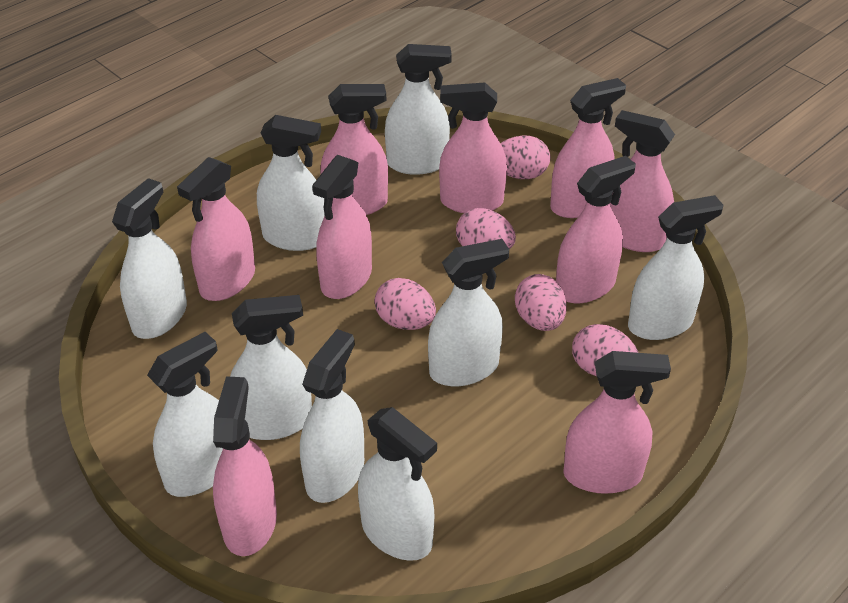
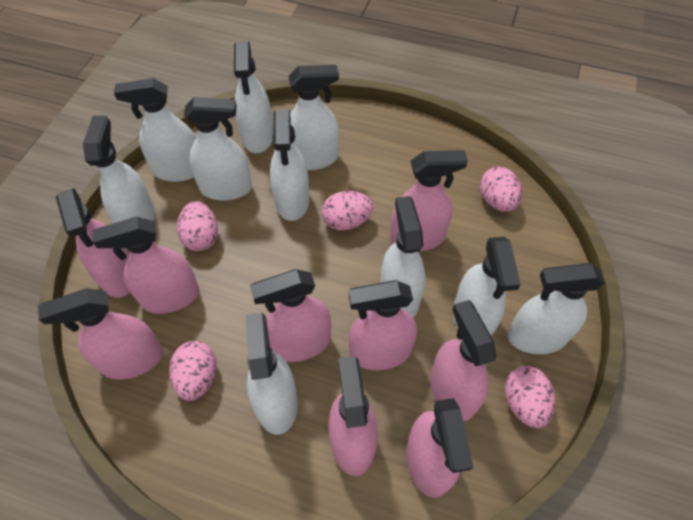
white spray bottle: [112,178,187,339] [147,332,223,497] [230,295,312,440] [257,115,325,251] [300,329,364,503] [358,407,437,561] [385,44,452,175] [428,239,509,386] [628,195,723,340] = 9 -> [83,116,155,223] [114,78,196,182] [184,97,252,201] [233,41,273,153] [246,313,298,435] [270,110,310,221] [288,65,339,170] [381,196,425,318] [453,237,521,337] [508,263,605,354] = 10

